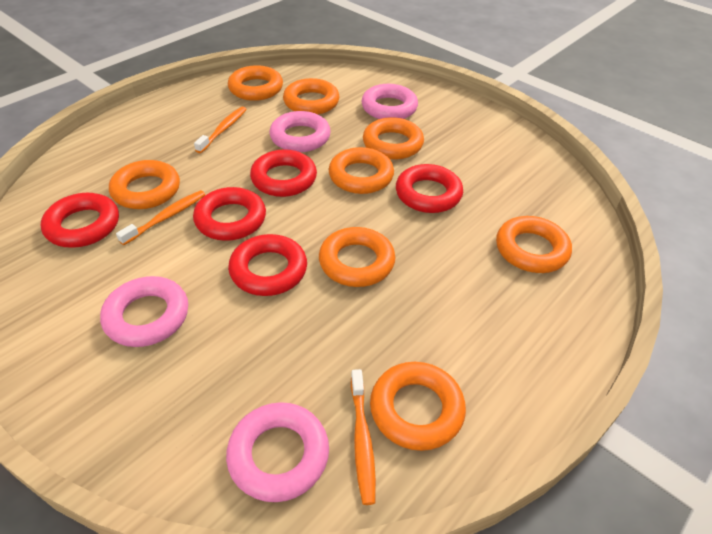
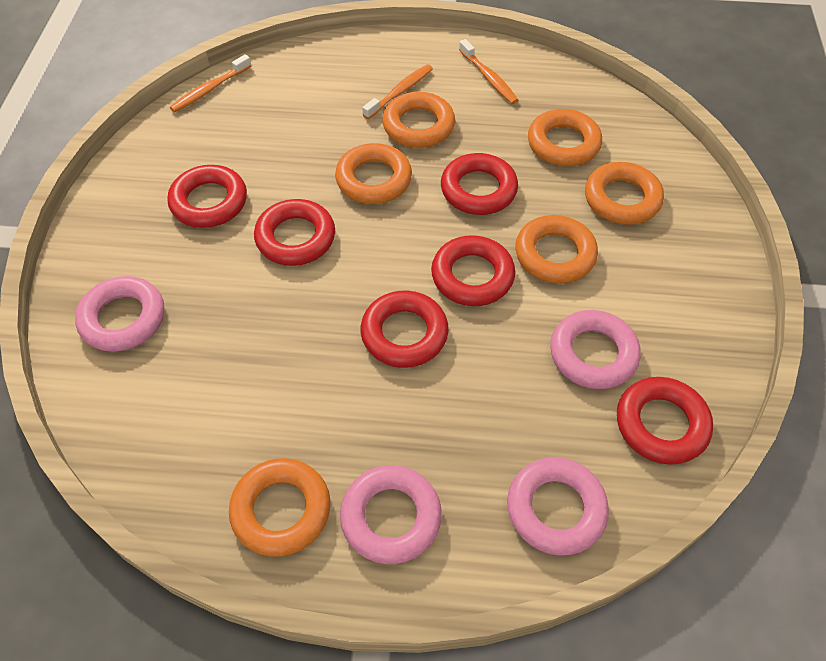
orange ring: [109,160,180,209] [228,65,283,101] [283,78,339,114] [319,227,395,287] [329,147,394,194] [363,117,424,159] [370,362,466,451] [496,216,572,273] = 8 -> [229,458,330,557] [335,143,412,204] [382,92,455,148] [515,215,598,284] [528,109,602,167] [585,162,664,225] = 6
red ring: [41,193,119,248] [193,187,266,241] [228,234,307,296] [250,149,317,197] [396,164,463,213] = 5 -> [167,165,247,228] [254,199,335,266] [360,291,449,368] [431,235,515,306] [441,153,518,215] [617,377,713,465] = 6

